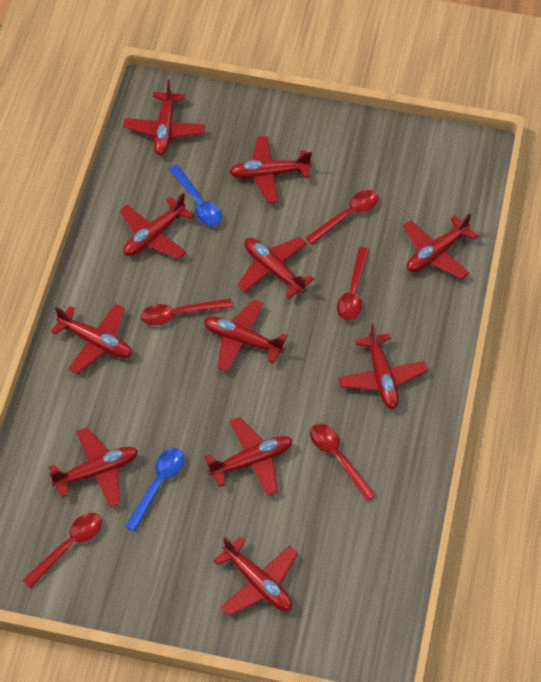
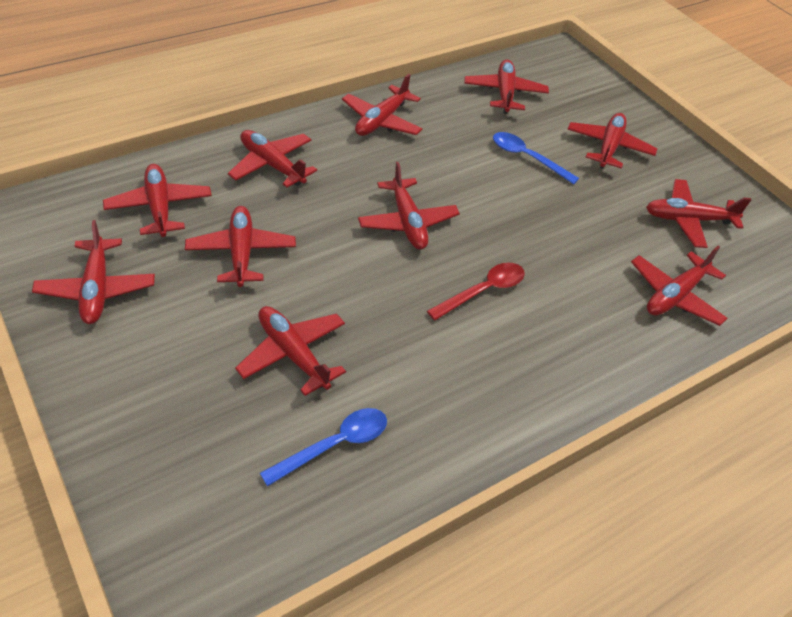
red spoon: [22,513,102,588] [141,299,233,325] [306,190,379,245] [310,424,376,501] [337,247,369,320] = 5 -> [427,262,525,320] = 1

